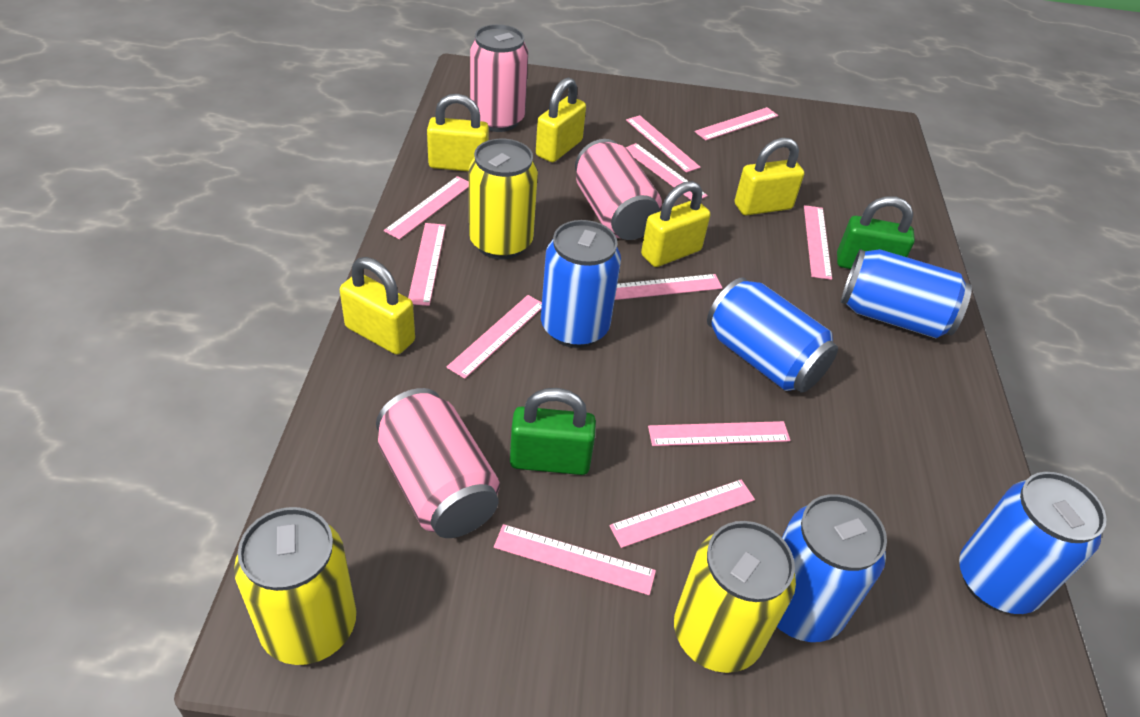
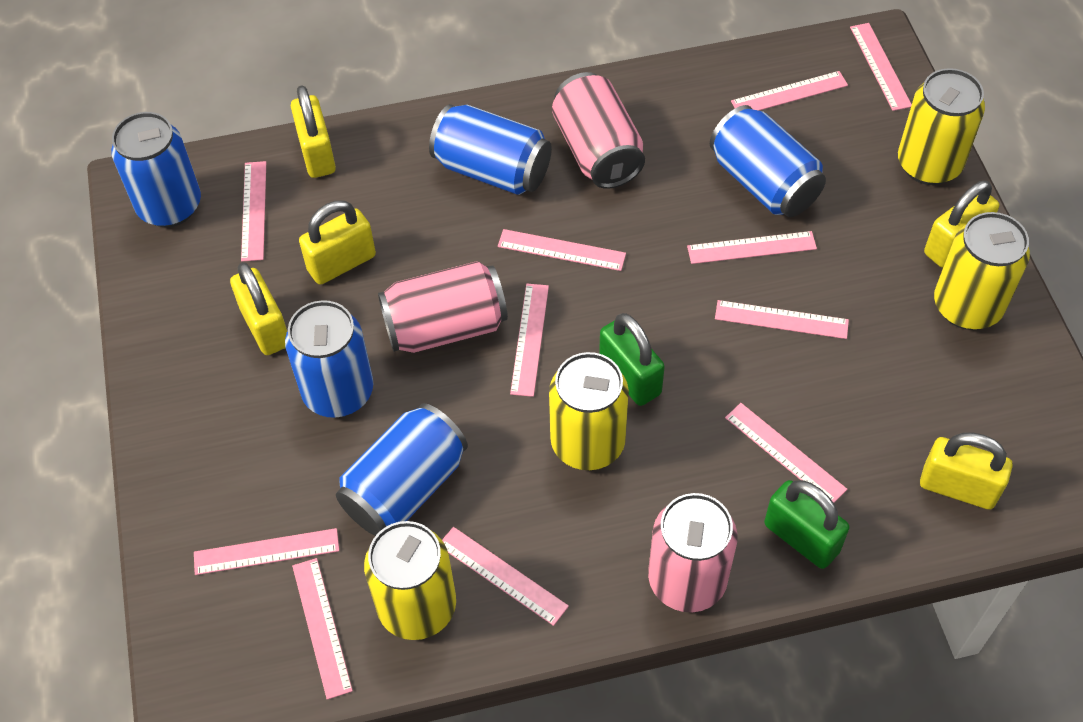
yellow can: [234,507,356,665] [469,139,538,260] [674,521,796,673] = 3 -> [364,521,456,640] [549,352,629,470] [898,68,985,185] [934,212,1030,330] = 4

